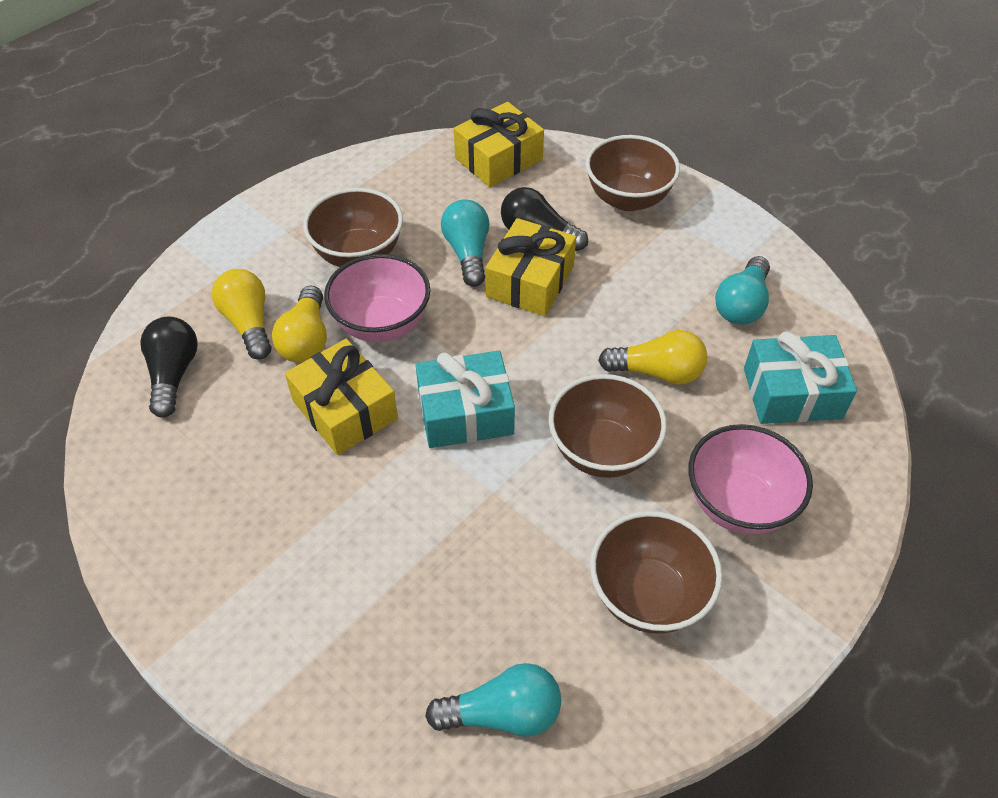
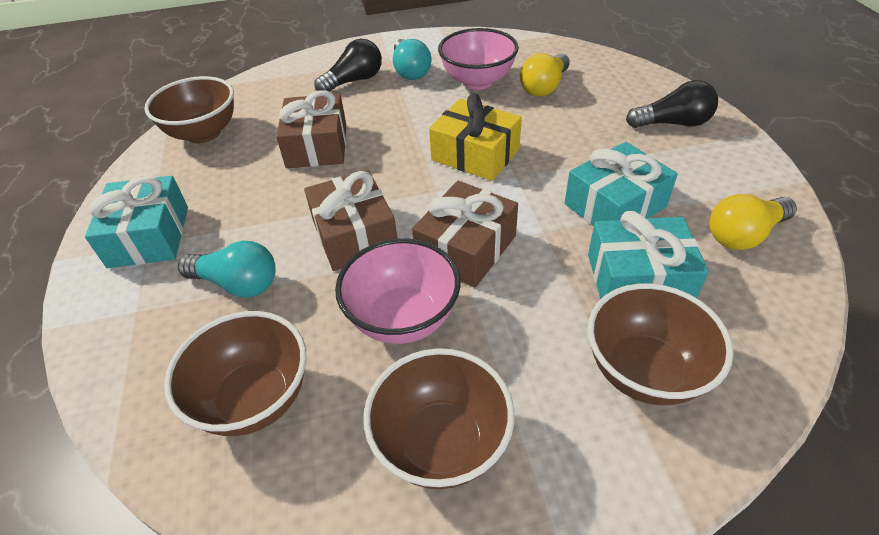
brown gift: none = 0 -> [276,90,346,168] [304,170,397,271] [412,181,518,288] = 3
turquoise gift: [416,351,515,448] [744,331,857,424] = 2 -> [85,176,188,268] [565,142,678,226] [588,211,709,299] = 3
turquoise light bulb: [425,663,561,737] [441,199,489,287] [715,256,770,325] = 3 -> [178,241,276,298] [393,39,431,80] = 2
yellow gift: [285,339,398,455] [454,102,544,187] [485,218,576,316] = 3 -> [429,93,522,181] = 1
yellow light bulb: [212,269,272,360] [272,285,327,363] [598,330,707,385] = 3 -> [520,53,570,97] [710,194,797,250] = 2

